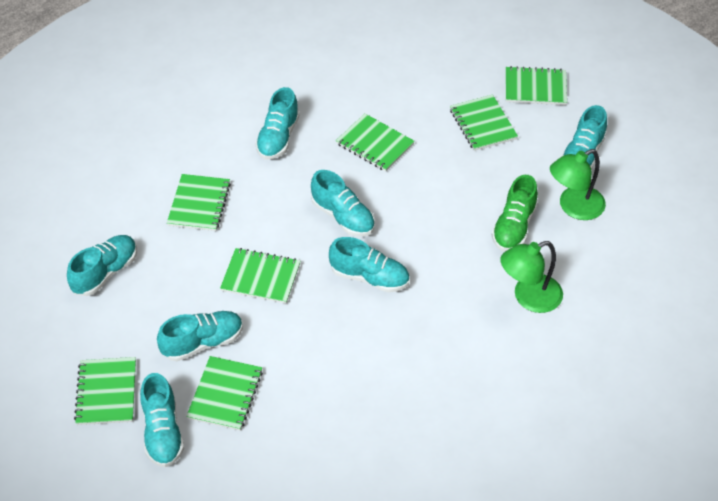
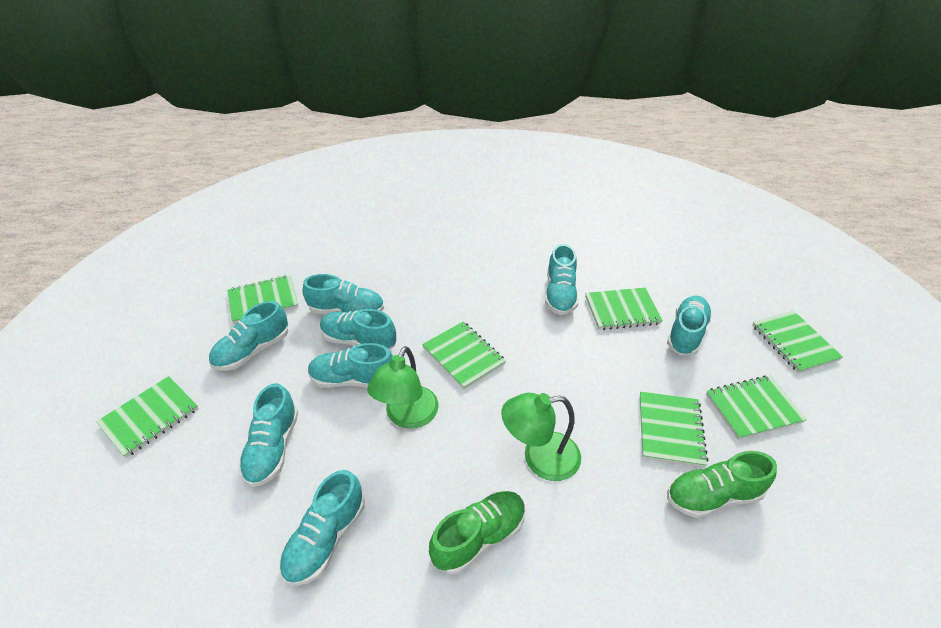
green shoe: [492,175,538,251] = 1 -> [429,491,525,574] [667,451,777,518] = 2
turquoise shoe: [67,235,137,296] [140,373,184,468] [157,311,243,361] [255,87,300,159] [311,170,375,236] [329,237,409,292] [561,105,607,170] = 7 -> [209,301,289,371] [238,383,298,487] [279,470,365,586] [303,274,384,314] [308,343,393,388] [320,309,396,350] [545,244,578,315] [667,295,712,355] = 8

